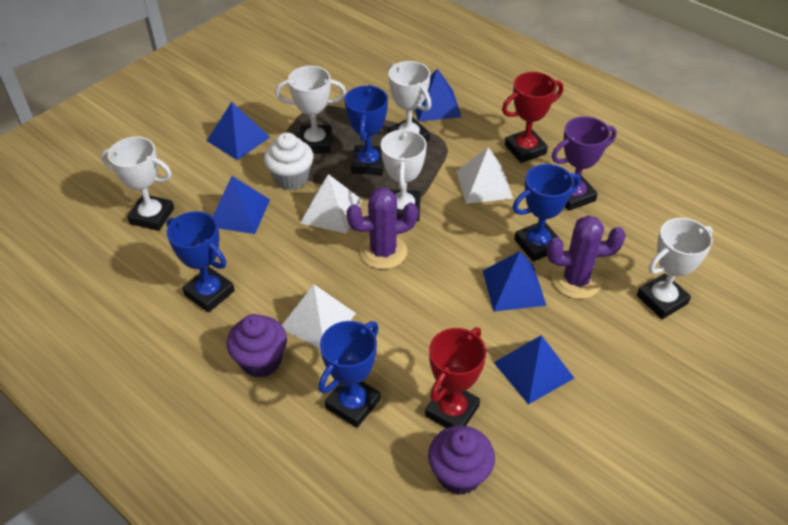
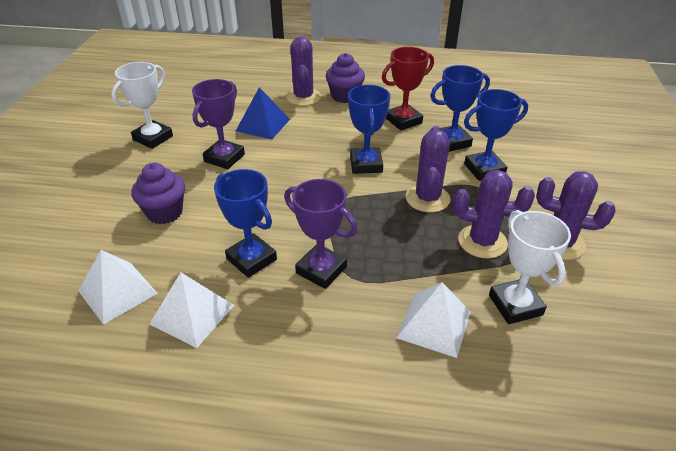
blue pyramid: [207,102,270,160] [213,176,270,234] [415,68,461,122] [483,251,546,311] [494,335,574,405] = 5 -> [236,87,290,140] = 1
purple cactus: [346,187,418,269] [547,215,626,299] = 2 -> [286,37,321,106] [406,126,451,212] [453,170,535,259] [536,171,616,260] = 4
purple trophy: [552,116,617,211] = 1 -> [192,79,245,169] [285,179,358,289] = 2
red trophy: [425,327,486,428] [502,72,563,163] = 2 -> [382,47,434,130] = 1
white cupcake: [264,132,314,190] = 1 -> none = 0
white trophy: [101,136,174,231] [275,66,346,153] [381,128,427,222] [388,61,431,142] [637,218,713,319] = 5 -> [111,62,173,149] [489,210,571,324] = 2

